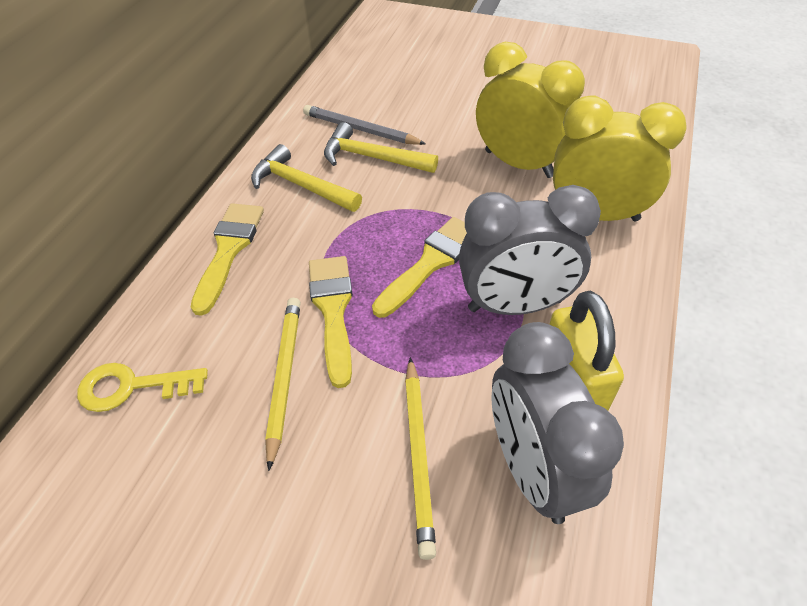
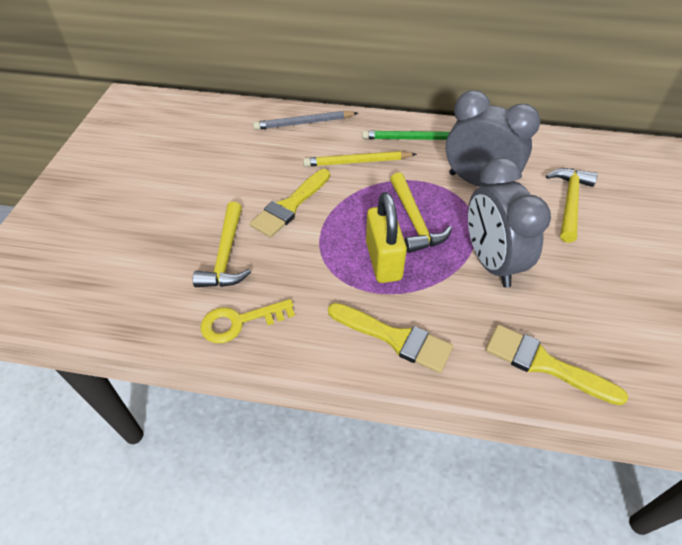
green pencil: none = 0 -> [362,130,450,140] = 1
yellow clock: [476,42,585,178] [553,96,687,221] = 2 -> none = 0
yellow hammer: [251,144,362,212] [324,122,438,173] = 2 -> [193,202,251,287] [390,172,452,253] [546,168,598,243] = 3
yellow pencil: [265,298,301,471] [405,357,436,560] = 2 -> [303,151,417,167] = 1

